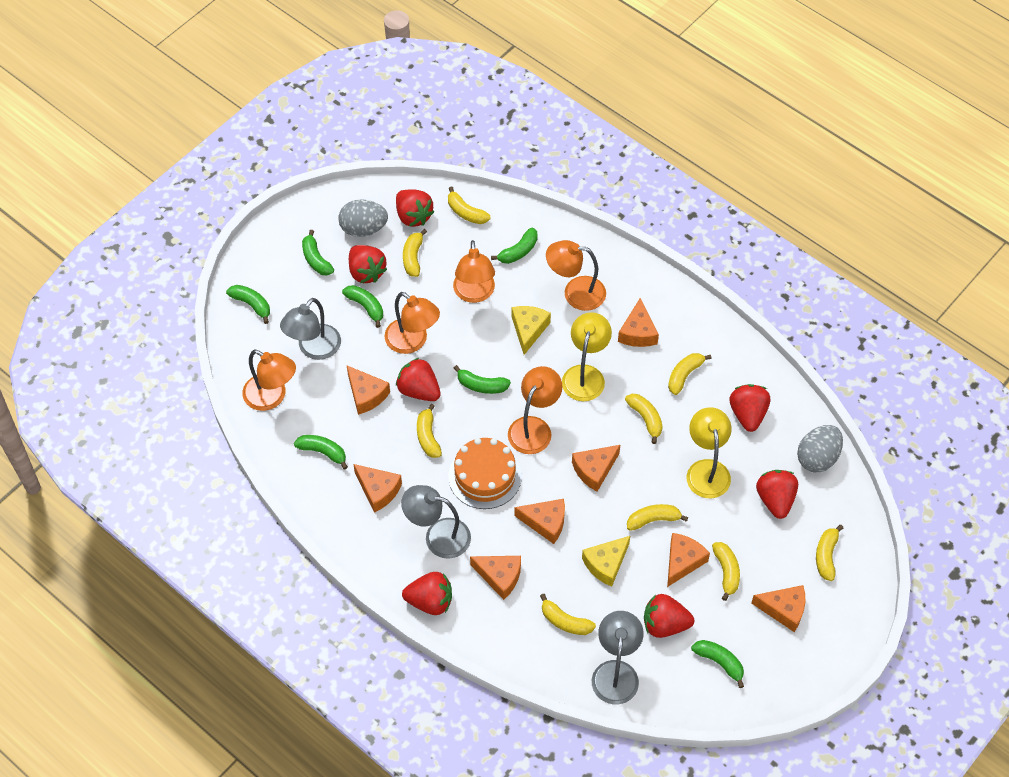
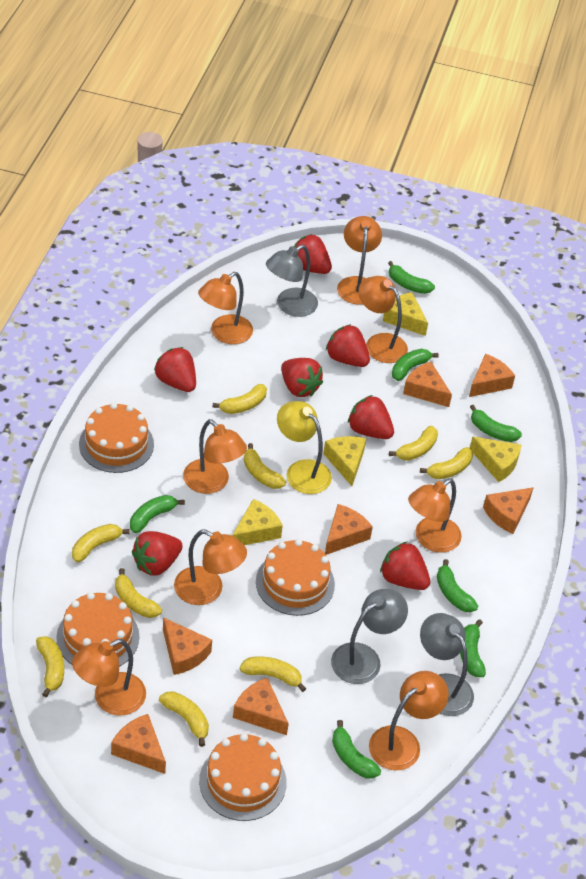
grey egg: [338,199,388,237] [797,425,843,472] = 2 -> none = 0
orange cake: [448,438,522,509] = 1 -> [56,592,139,667] [79,403,154,473] [199,733,286,821] [256,539,335,616] = 4
orange cheese: [347,366,390,415] [353,464,402,513] [470,556,521,600] [514,499,565,544] [572,445,620,492] [618,298,659,347] [667,533,710,587] [751,585,805,632] = 8 -> [111,714,166,774] [163,617,212,675] [233,678,289,735] [325,504,373,555] [403,362,452,407] [469,354,515,397] [483,487,534,534] = 7
orange lamp: [242,349,296,411] [384,292,440,354] [453,240,495,303] [508,366,562,454] [546,240,606,311] = 5 -> [72,639,146,716] [174,530,247,605] [183,419,247,494] [198,272,253,344] [337,216,382,305] [358,276,408,363] [369,671,449,770] [408,479,462,553] = 8
yellow cheese: [512,306,551,355] [582,536,630,587] = 2 -> [232,499,283,545] [323,436,366,486] [383,292,428,336] [470,437,522,482] = 4
yellow lamp: [562,312,612,401] [687,407,732,498] = 2 -> [277,401,332,494] = 1

